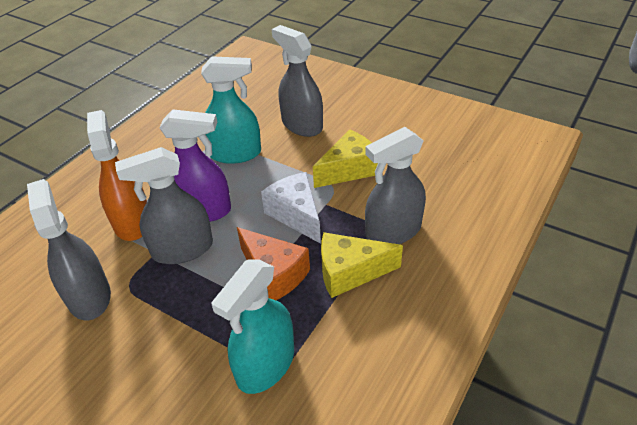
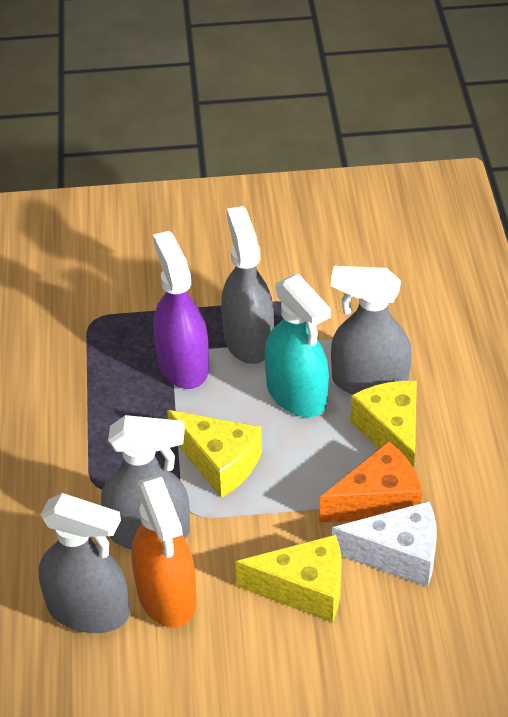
turquoise spray bottle: [201,56,261,164] [212,259,294,394] = 2 -> [265,274,331,417] = 1
yellow cheese: [313,130,378,188] [321,232,403,298] = 2 -> [167,410,262,498] [235,534,342,622] [350,381,417,468] = 3

